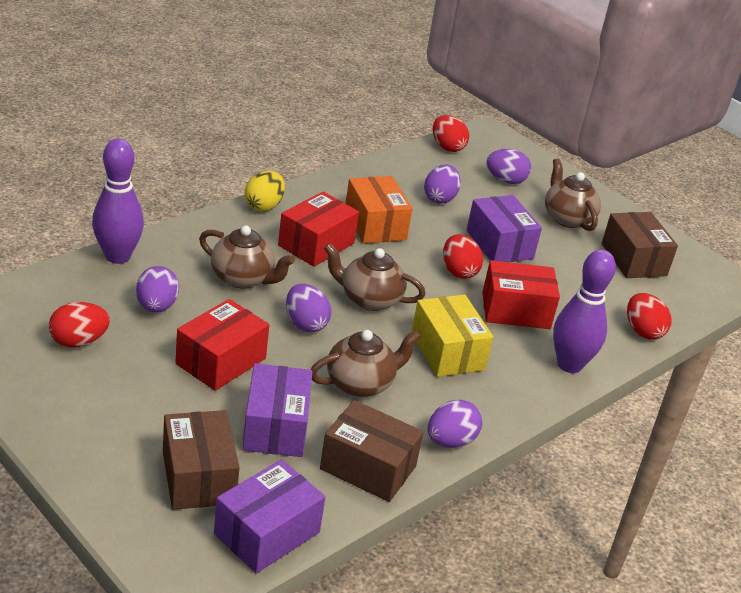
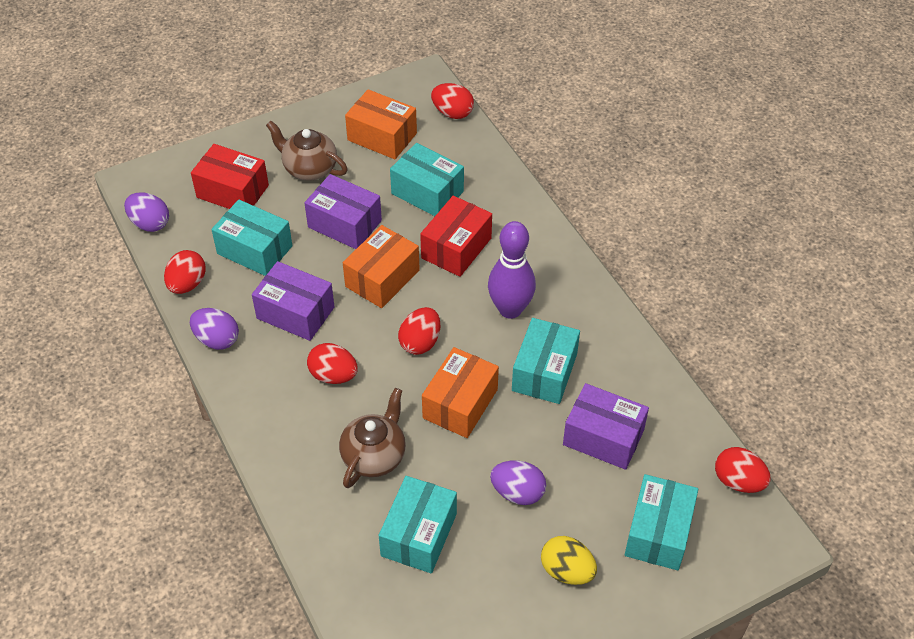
brown box: [163,410,240,510] [320,400,424,502] [602,212,678,278] = 3 -> none = 0
brown teapot: [199,225,295,289] [311,330,421,397] [324,243,425,311] [545,158,601,231] = 4 -> [266,121,348,181] [339,388,406,488] = 2
orange box: [345,176,413,243] = 1 -> [343,225,420,308] [345,89,417,159] [422,347,499,438] = 3
purple bowling pin: [92,139,144,264] [553,249,616,373] = 2 -> [488,221,536,319] = 1
purple egg: [136,266,179,312] [286,284,331,332] [424,165,461,204] [428,400,482,448] [486,149,531,184] = 5 -> [124,192,169,232] [190,308,239,350] [490,460,546,505] = 3
red box: [175,299,269,391] [278,192,359,267] [482,260,560,329] = 3 -> [191,144,269,209] [420,196,492,277] = 2
red egg: [49,302,110,347] [433,115,469,152] [443,234,483,279] [627,293,671,339] = 4 -> [164,250,206,294] [307,343,358,384] [398,307,440,355] [431,83,474,119] [715,447,771,493] = 5
turquoise box: none = 0 -> [211,200,293,276] [379,476,457,573] [390,143,464,216] [512,318,580,404] [624,474,699,571] = 5
yellow box: [411,295,494,377] = 1 -> none = 0

